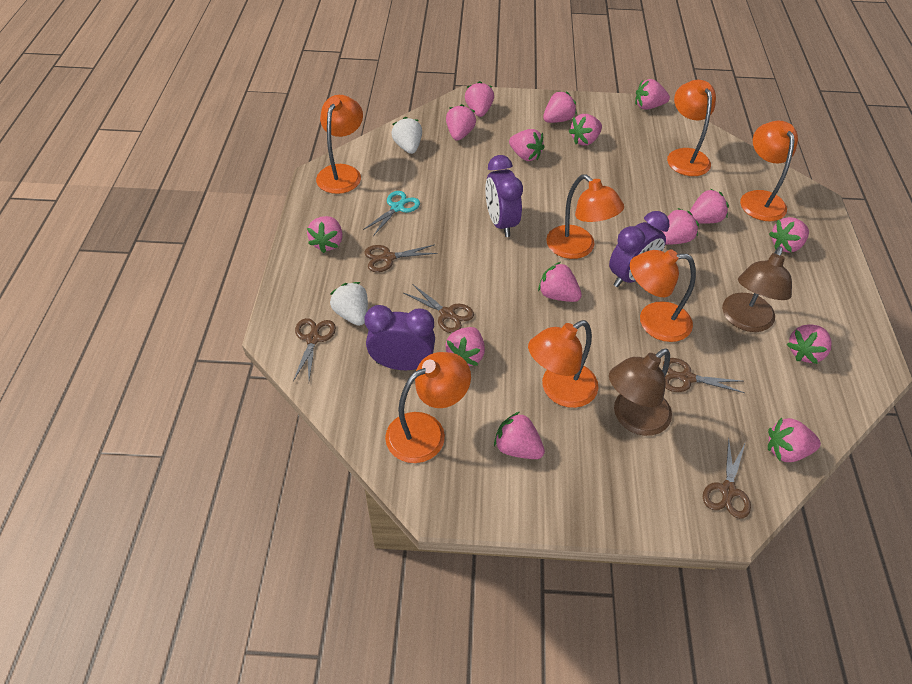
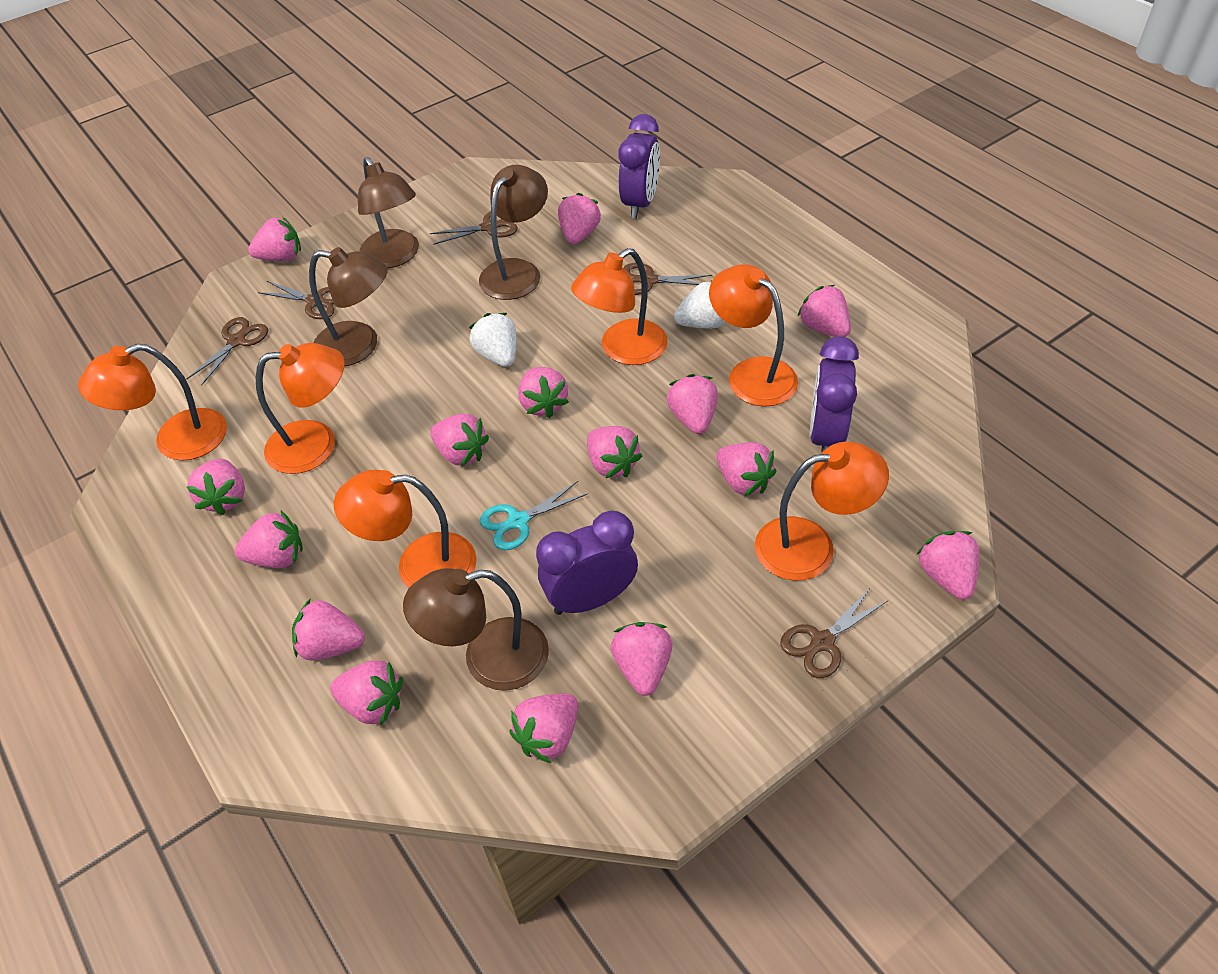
brown lamp: [609,348,672,436] [722,246,792,332] = 2 -> [309,247,388,366] [358,157,419,268] [403,568,549,691] [479,165,548,300] = 4
orange lamp: [316,95,363,194] [385,352,471,463] [528,320,598,408] [546,175,624,259] [630,249,696,342] [667,80,716,176] [740,121,798,221] = 7 -> [78,344,227,461] [256,343,345,474] [334,470,476,588] [571,248,668,365] [709,264,798,407] [755,442,889,581] = 6

